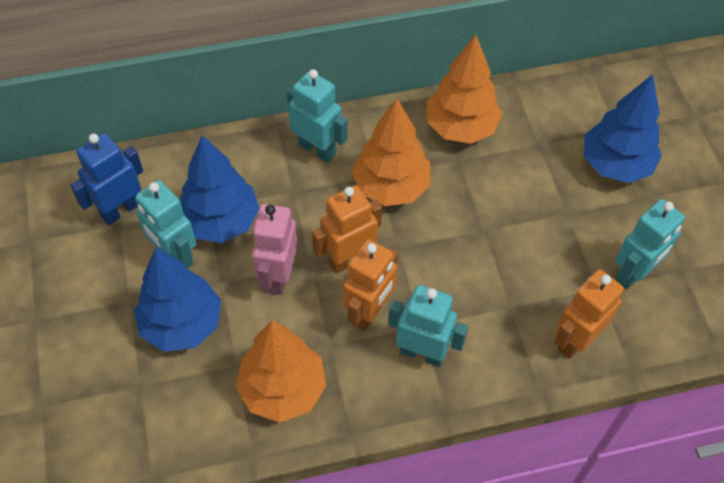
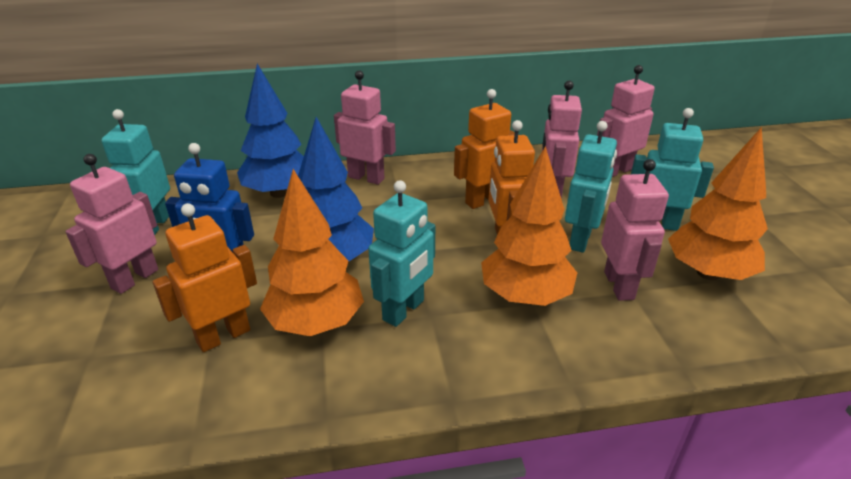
blue tree: [134,248,221,352] [180,135,259,243] [584,74,662,183] = 3 -> [237,64,304,198] [298,117,374,262] = 2
pink robot: [252,204,298,295] = 1 -> [65,154,158,294] [334,70,396,185] [542,81,582,199] [597,65,655,177] [601,159,669,301] = 5

